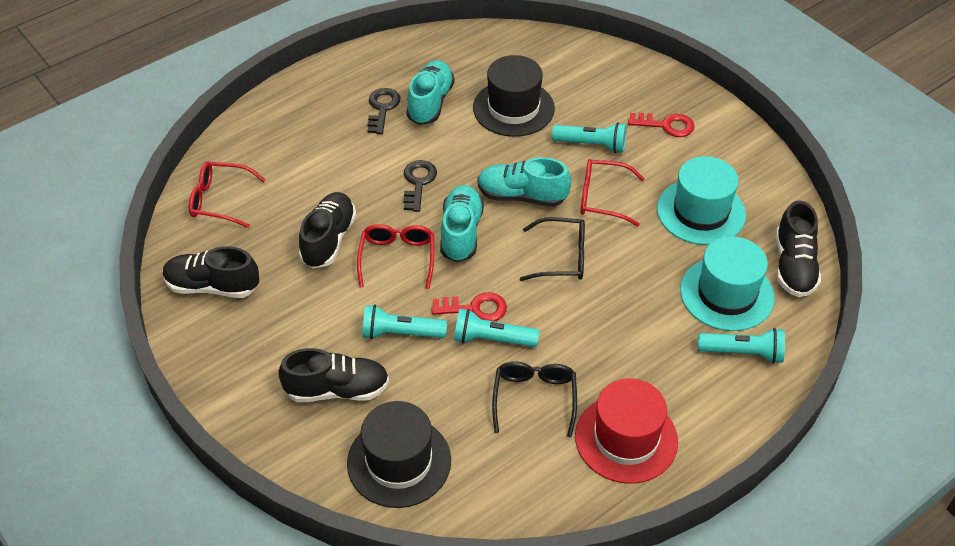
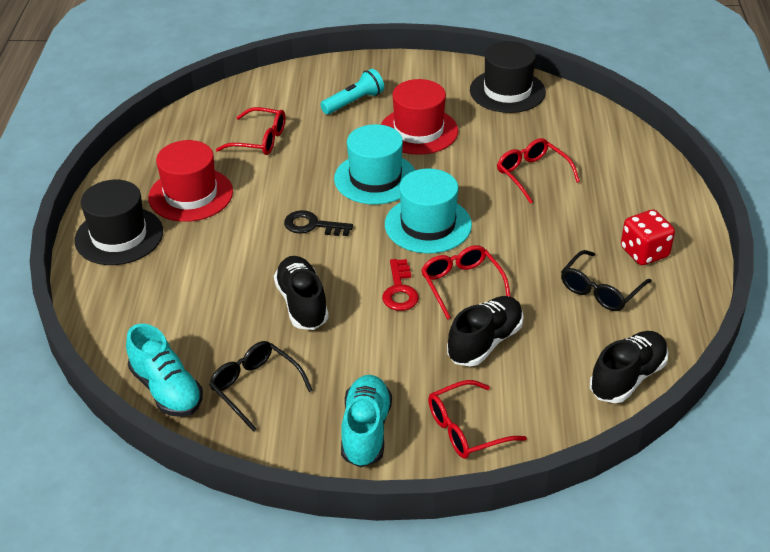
black key: [367,88,401,134] [403,160,437,212] = 2 -> [284,210,353,236] = 1
black shoe: [163,246,259,298] [278,348,389,402] [299,192,356,269] [776,200,821,297] = 4 -> [274,256,329,330] [447,296,524,367] [590,331,669,403] = 3
red dice: none = 0 -> [621,210,675,265] = 1
red glasses: [189,161,266,228] [357,224,434,289] [580,159,645,226] = 3 -> [216,107,286,155] [421,245,511,320] [428,380,527,459] [497,138,580,204] = 4
red hat: [575,378,678,484] = 1 -> [148,140,233,222] [381,79,458,155] = 2
red key: [431,292,507,321] [628,113,695,137] = 2 -> [382,259,419,311] = 1
turquoise flashlight: [362,305,447,340] [454,309,540,347] [552,122,627,153] [698,328,785,363] = 4 -> [320,69,384,114] = 1
turquoise shoe: [406,60,455,125] [440,185,484,262] [478,157,571,207] = 3 -> [126,324,203,417] [341,375,392,468] = 2

